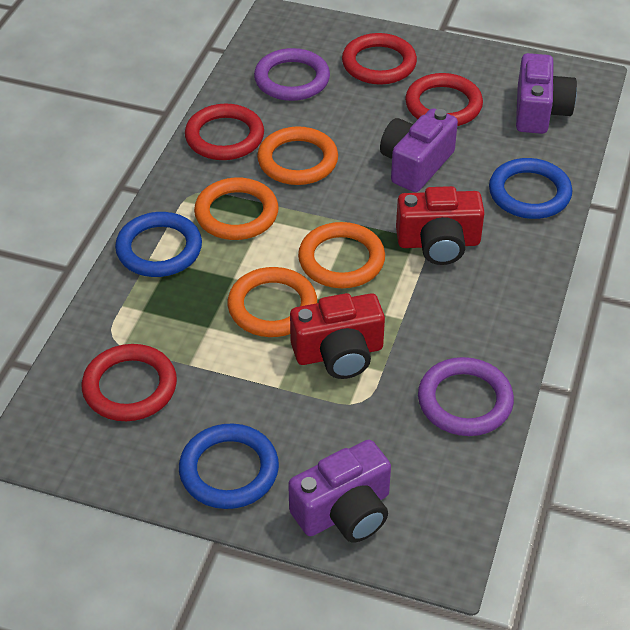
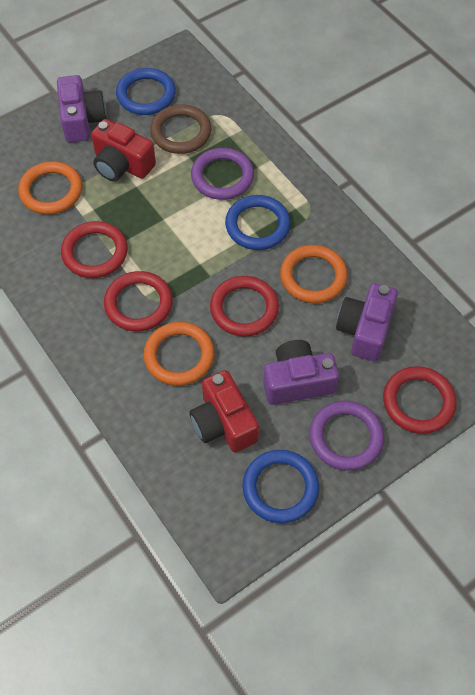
brown ring: none = 0 -> [150,104,211,154] = 1
orange ring: [194,178,279,240] [228,267,317,337] [257,126,338,185] [298,222,385,288] = 4 -> [18,161,82,214] [143,322,215,386] [280,245,348,303] = 3

